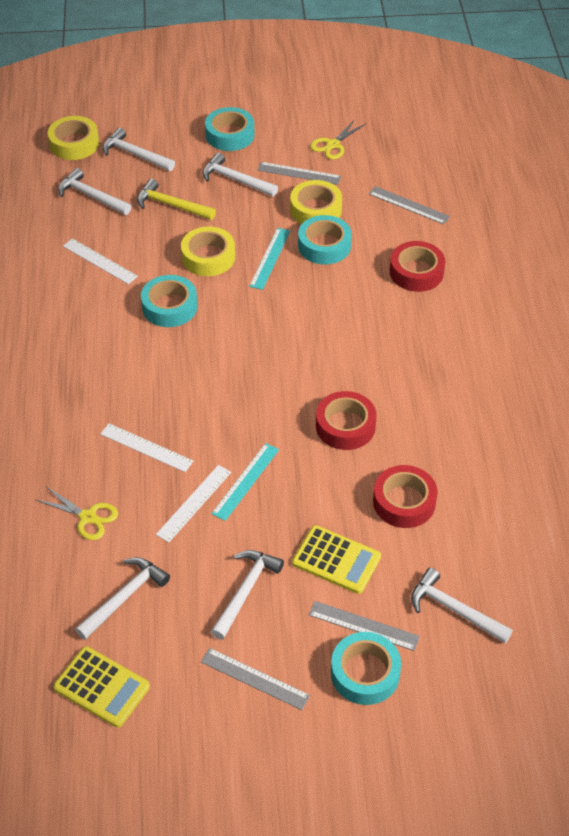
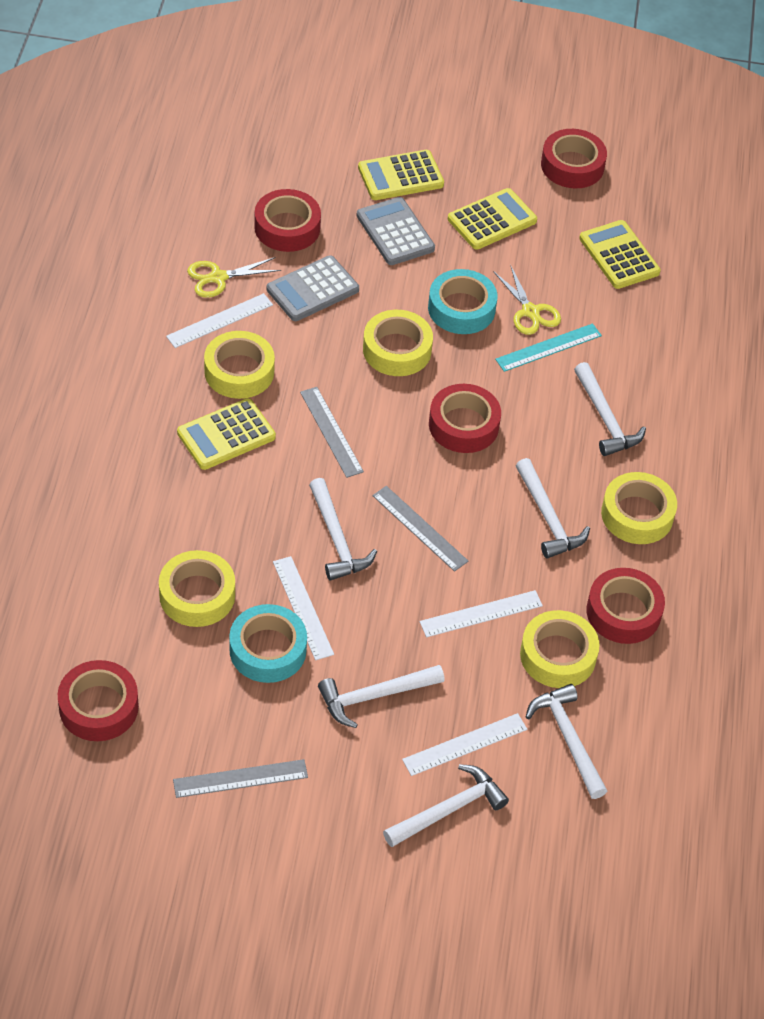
grey calculator: none = 0 -> [266,256,359,321] [356,197,435,265] = 2
grey ruler: [201,648,310,710] [258,162,341,185] [309,601,420,651] [369,186,450,225] = 4 -> [173,759,308,798] [300,387,364,478] [372,486,468,572] = 3
red tape: [316,391,377,450] [373,465,438,528] [390,241,445,292] = 3 -> [58,660,139,741] [254,189,321,252] [429,384,501,453] [541,129,607,188] [586,568,665,644] = 5
turquoise ruler: [211,443,279,521] [249,228,290,290] = 2 -> [495,323,602,372] = 1
turquoise tape: [141,275,198,327] [205,107,254,151] [298,215,352,265] [331,632,401,705] = 4 -> [229,604,307,683] [428,269,498,334] = 2
white ruler: [63,238,138,284] [100,423,193,472] [156,465,231,543] = 3 -> [166,293,273,348] [273,556,334,660] [402,713,527,776] [420,590,543,637] = 4
yellow calculator: [53,646,150,728] [292,525,381,594] = 2 -> [177,398,276,470] [358,150,444,200] [448,188,537,250] [579,220,661,289] = 4
yellow hammer: [137,179,216,220] = 1 -> none = 0
yellow tape: [48,116,99,160] [181,226,235,276] [290,180,342,224] = 3 -> [159,550,235,627] [204,331,275,399] [363,310,433,376] [520,610,600,688] [601,472,677,544] = 5

